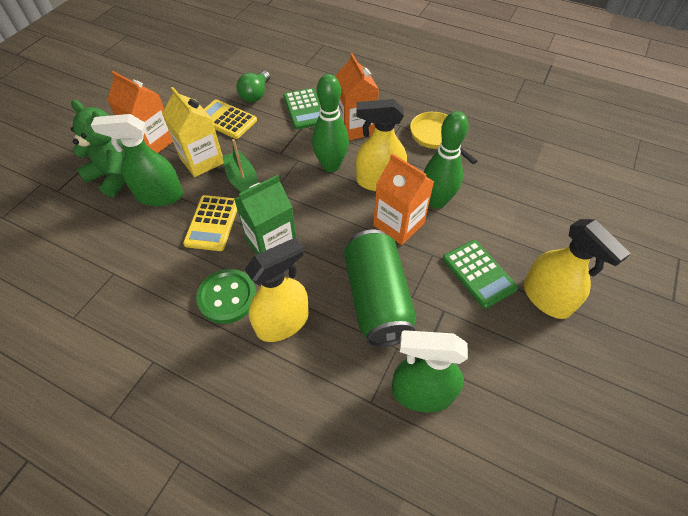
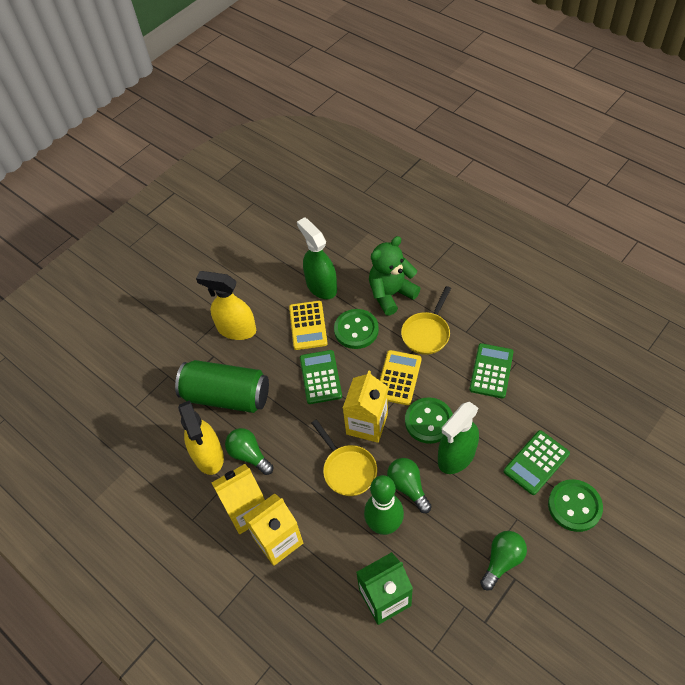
green boat: [222,139,257,192] = 1 -> none = 0
green bowling pin: [312,74,349,172] [424,111,469,209] = 2 -> [364,475,404,535] = 1
green button: [196,269,256,324] = 1 -> [334,309,379,349] [405,397,453,444] [548,479,603,532] = 3
green calculator: [283,88,321,129] [443,240,518,309] = 2 -> [300,350,342,404] [469,343,514,399] [504,430,570,495] = 3
green light bulb: [236,71,270,102] = 1 -> [225,428,273,475] [387,458,432,513] [480,531,527,591] = 3
orange carton: [107,71,173,153] [335,53,379,140] [373,153,434,245] = 3 -> none = 0
yellow carton: [162,87,224,177] = 1 -> [212,464,265,534] [243,493,303,566] [343,370,388,443] = 3
yellow pan: [410,112,477,164] = 1 -> [312,419,377,496] [401,286,451,355] = 2
yellow spray bottle: [245,237,309,342] [356,99,407,191] [524,219,631,319] = 3 -> [178,400,224,475] [196,271,256,340] = 2

